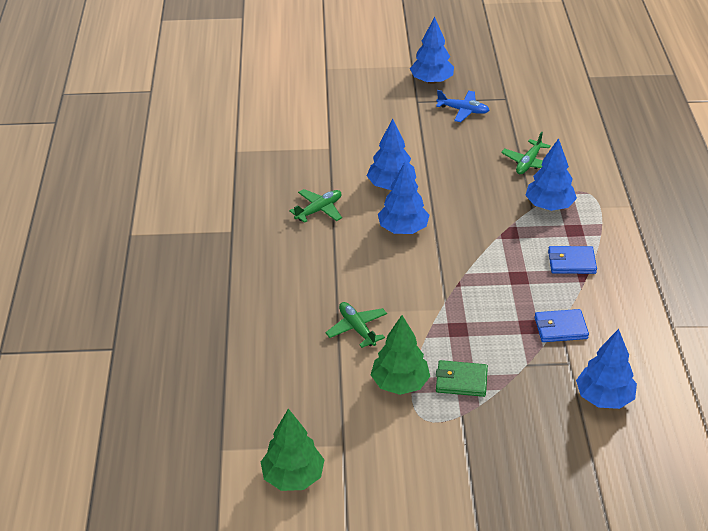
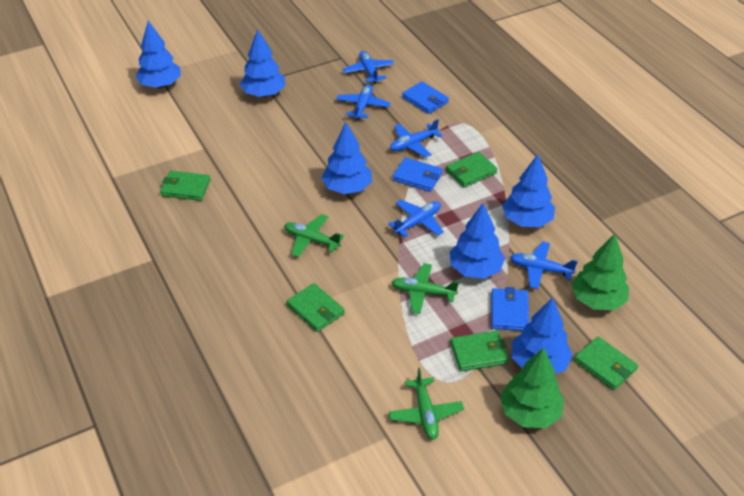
blue plane: [436,90,489,122] = 1 -> [336,84,391,120] [343,51,394,84] [388,200,444,237] [390,119,442,157] [510,241,578,289] = 5
blue tree: [367,119,416,190] [378,162,430,234] [410,17,454,84] [526,138,577,211] [576,329,637,409] = 5 -> [135,21,181,88] [240,29,285,97] [321,122,372,194] [450,203,505,279] [502,154,555,227] [512,297,573,374] = 6
blue wallet: [534,309,589,342] [548,246,597,274] = 2 -> [392,157,443,192] [402,82,449,114] [491,287,529,331] = 3
green wallet: [436,360,488,397] = 1 -> [160,171,211,201] [287,283,345,332] [446,152,497,188] [450,330,509,371] [574,336,638,390] = 5

